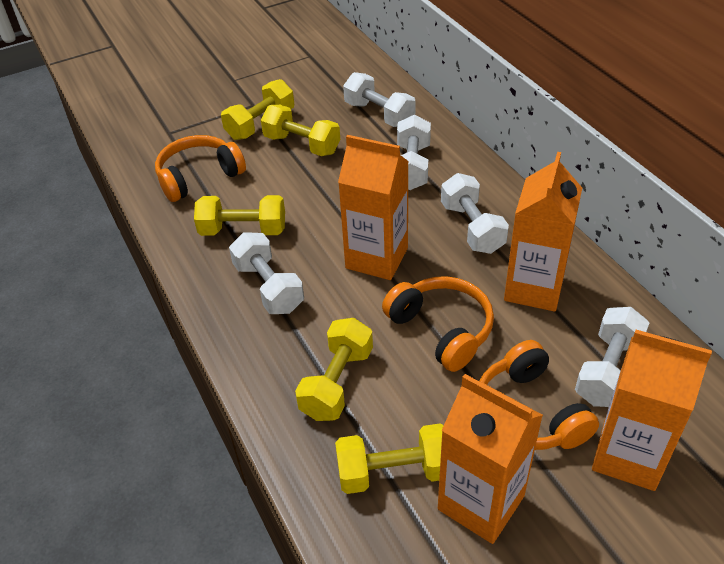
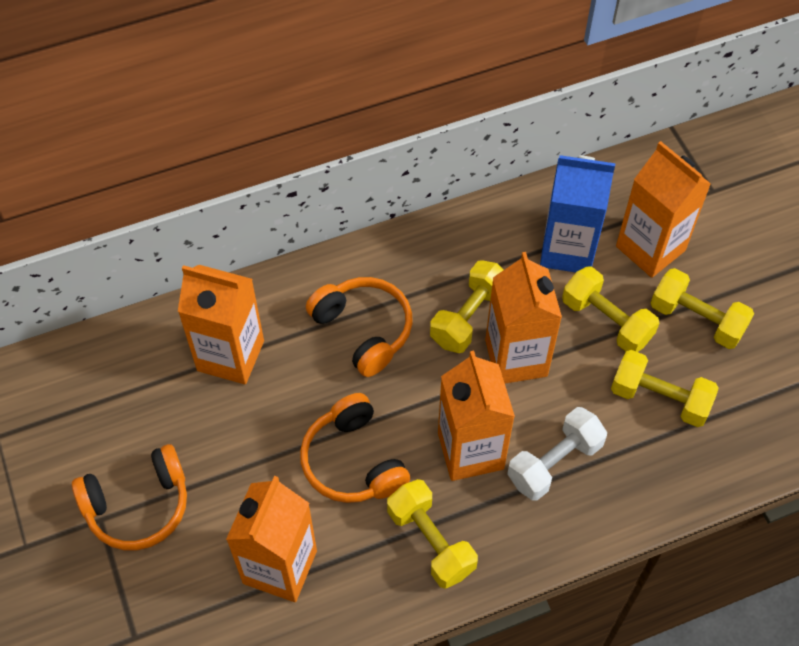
blue carton: none = 0 -> [540,155,615,272] = 1
orange carton: [338,135,409,280] [438,374,543,544] [504,152,582,312] [592,330,712,491] = 4 -> [178,265,264,385] [226,476,317,602] [438,351,515,481] [485,252,562,384] [616,141,711,278] = 5
white dumbbell: [229,232,304,314] [343,72,416,127] [397,115,431,190] [441,173,509,254] [575,307,649,407] = 5 -> [507,407,607,501] = 1

